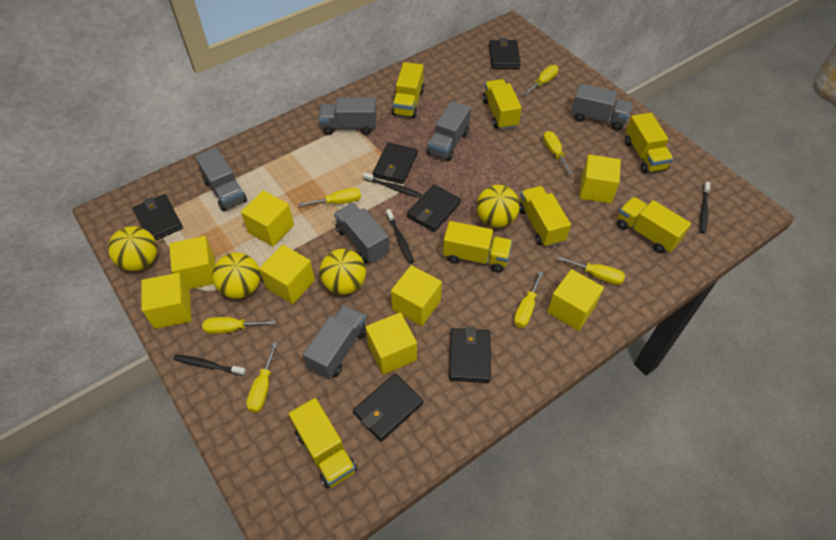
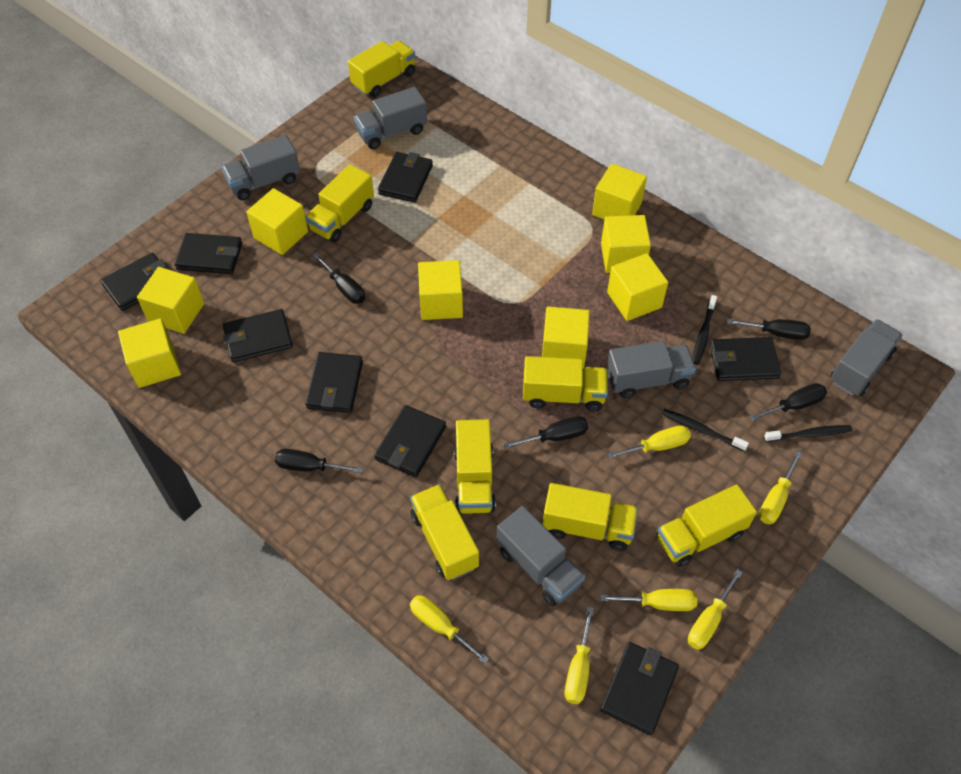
black screwdriver: none = 0 -> [275,449,363,473] [312,253,365,304] [504,416,588,449] [727,319,811,340] [750,383,827,421] = 5
black toothbrush: [173,354,246,376] [362,172,421,198] [386,209,414,263] [700,181,710,233] = 4 -> [662,409,749,452] [693,295,717,365] [764,425,852,442] = 3
black wallet: [133,194,183,241] [353,373,423,442] [373,142,417,184] [407,184,461,232] [449,326,491,383] [489,38,521,69] = 6 -> [100,253,166,311] [174,233,242,274] [223,309,293,362] [305,352,363,413] [374,405,446,477] [378,152,433,203] [600,642,679,735] [710,337,781,381] = 8
grey truck: [195,147,247,212] [303,305,366,379] [319,97,377,135] [334,203,390,263] [427,101,471,161] [571,83,632,131] = 6 -> [221,135,300,200] [354,87,427,149] [496,506,585,606] [606,341,696,398] [830,319,903,396] = 5
yellow ball: [108,226,157,271] [212,252,261,299] [320,249,366,295] [477,185,520,228] = 4 -> none = 0
yellow screwdriver: [202,317,276,334] [246,342,278,413] [299,188,361,207] [514,271,544,328] [524,65,558,95] [543,131,573,174] [557,256,625,285] = 7 -> [410,595,489,664] [565,607,594,704] [600,589,698,611] [607,425,691,459] [688,569,743,650] [759,451,802,524] = 6

